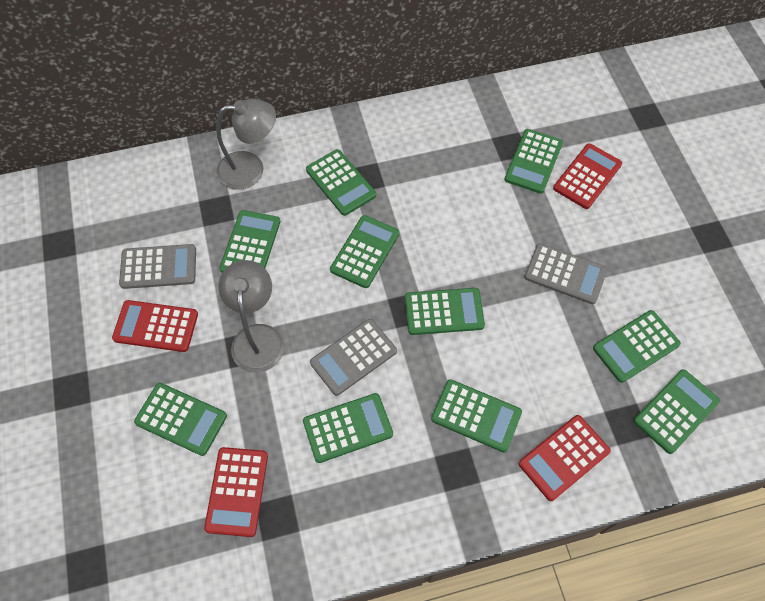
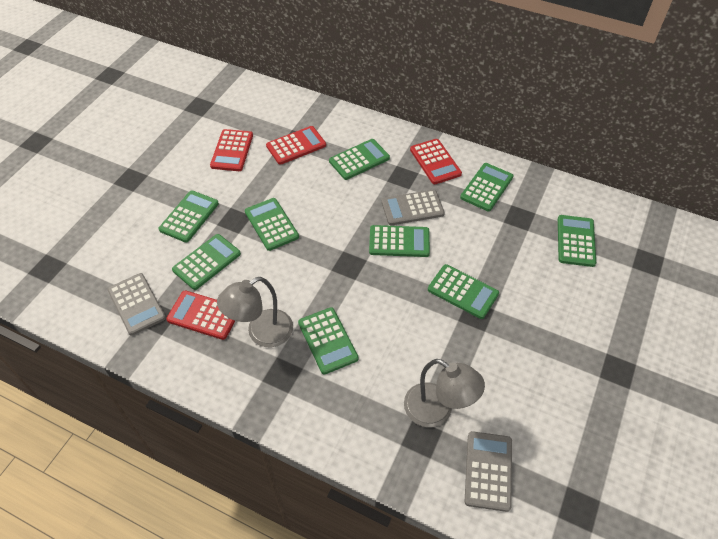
green calculator: [134,383,227,456] [219,210,280,273] [303,393,393,463] [306,149,376,216] [330,215,399,288] [405,288,485,335] [431,379,522,452] [504,129,563,194] [593,310,681,383] [634,369,720,454] = 10 -> [159,190,219,242] [172,234,241,290] [245,198,299,251] [298,307,359,375] [329,139,390,180] [369,225,430,257] [428,264,499,319] [460,163,513,211] [558,215,596,267] = 9

